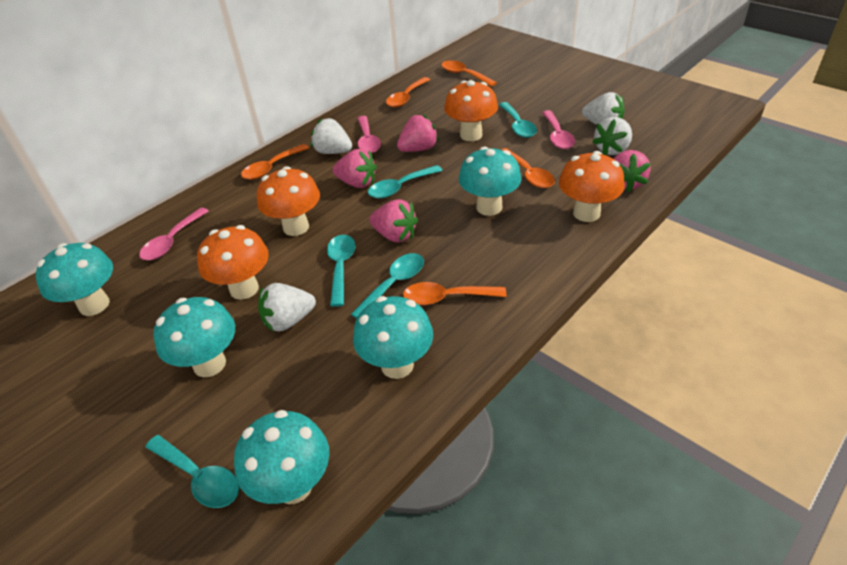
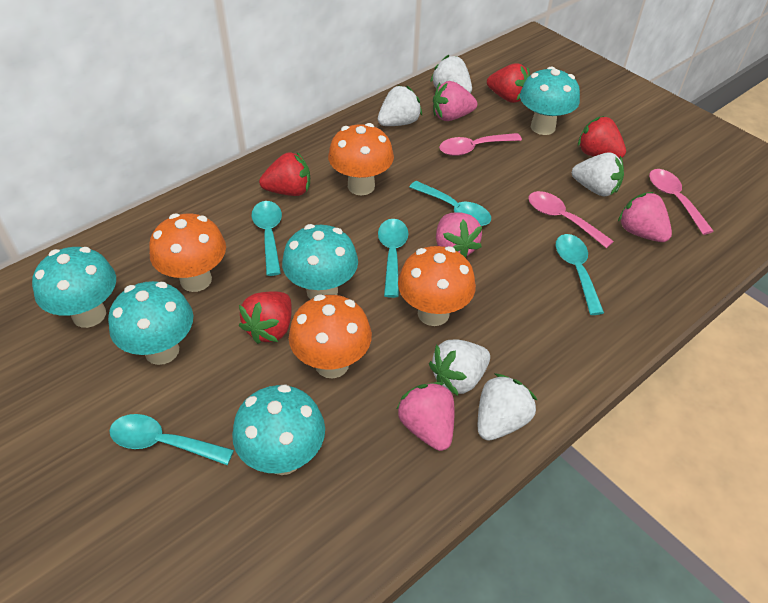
orange spoon: [241,144,309,180] [386,77,430,108] [403,282,506,305] [442,60,497,87] [501,148,555,188] = 5 -> none = 0
red strawberry: none = 0 -> [239,291,292,344] [259,152,310,196] [487,63,530,103] [578,116,626,159] = 4
white strawberry: [258,283,316,331] [311,118,352,154] [582,92,625,125] [592,117,632,155] = 4 -> [378,85,422,126] [429,339,490,396] [431,55,472,93] [478,374,537,441] [572,152,624,196] = 5

